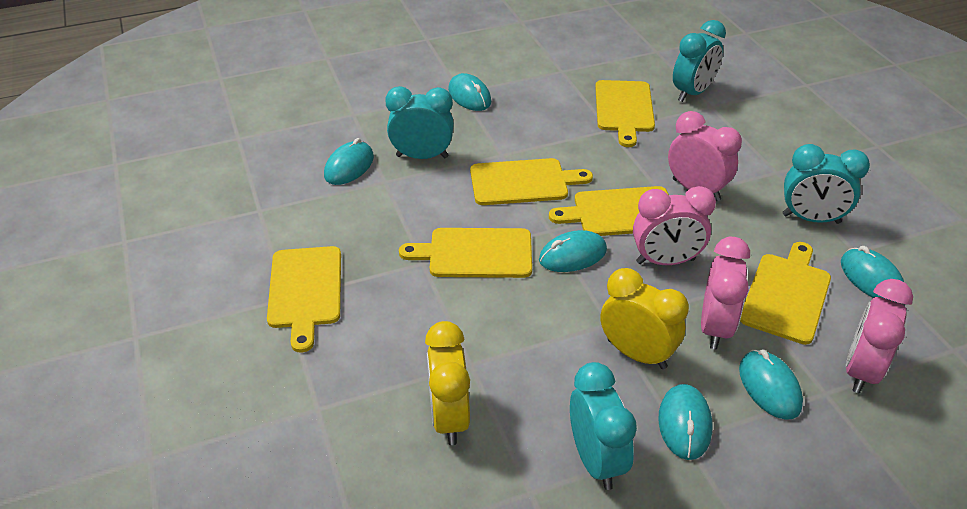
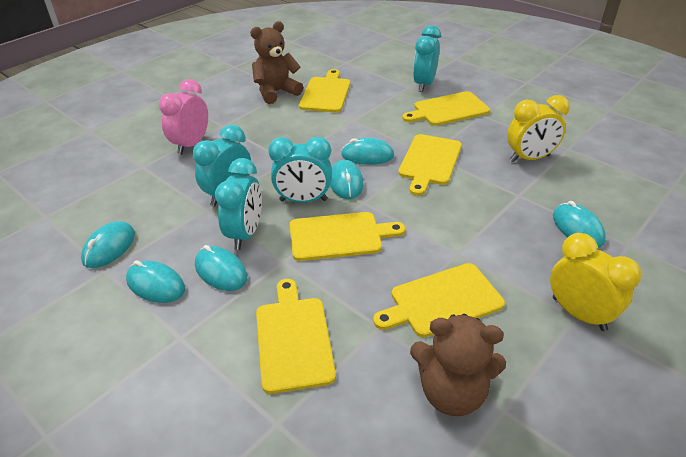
brown teddy bear: none = 0 -> [250,21,303,104] [410,314,506,416] = 2
pink clock: [633,186,716,265] [668,111,742,201] [701,237,750,349] [846,279,913,393] = 4 -> [159,79,208,155] = 1

